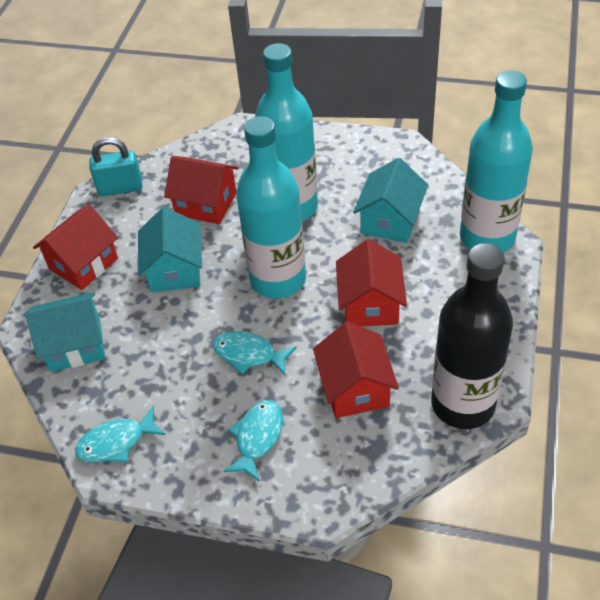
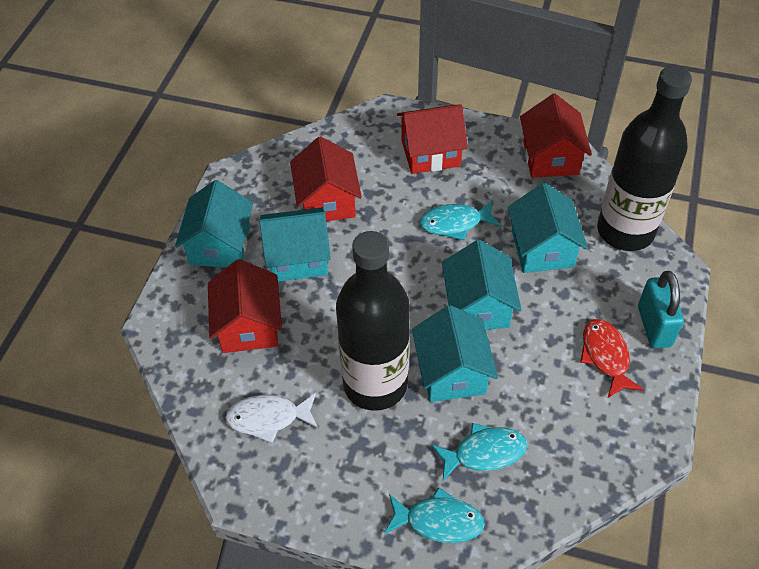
black bottle: [431,243,513,429] = 1 -> [336,231,410,411] [597,66,692,251] = 2
red fish: none = 0 -> [580,319,644,398] = 1
turquoise bottle: [236,116,306,298] [255,43,318,221] [460,70,533,253] = 3 -> none = 0
turquoise house: [25,292,105,372] [138,207,202,293] [353,158,428,243] = 3 -> [175,180,253,268] [259,208,331,282] [412,305,498,402] [442,240,522,330] [508,183,588,273] = 5
white fish: none = 0 -> [225,393,318,443] = 1

